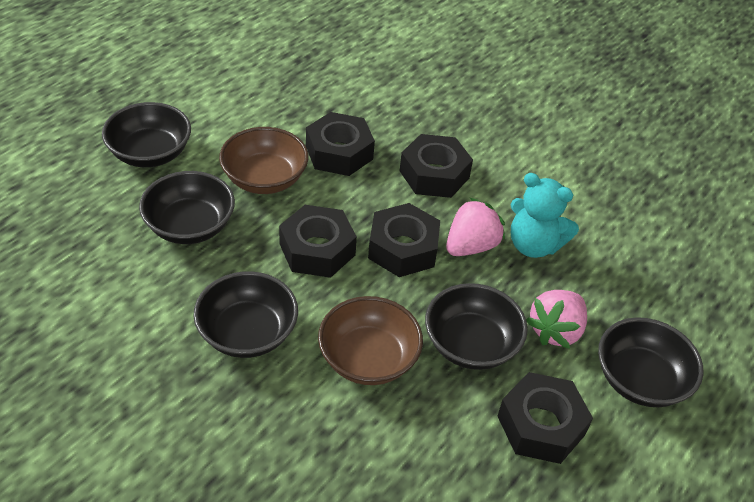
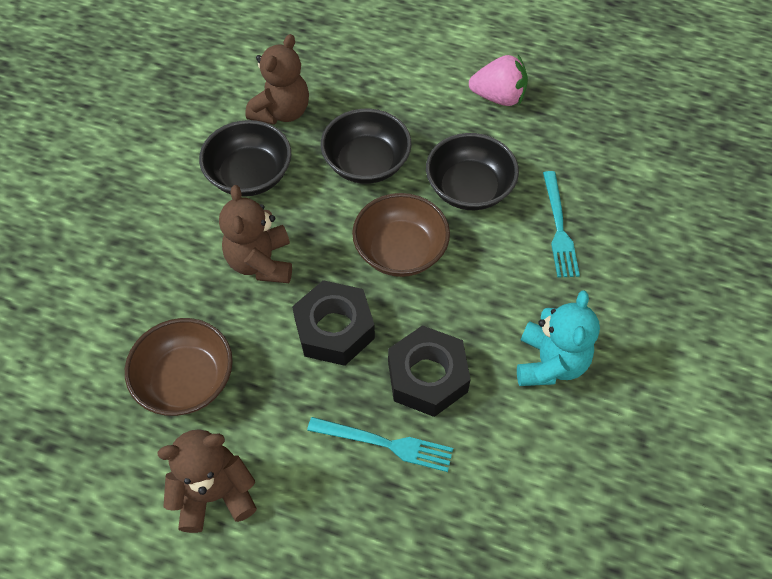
black bowl: [102,102,191,167] [139,171,235,244] [193,271,298,358] [425,283,528,370] [598,317,703,407] = 5 -> [199,120,291,197] [321,109,412,184] [426,133,519,210] = 3
black nut: [279,205,357,278] [306,112,375,176] [368,203,440,277] [400,134,473,198] [498,372,593,464] = 5 -> [292,280,375,366] [388,325,471,417] = 2
brown teddy bear: none = 0 -> [157,429,257,533] [219,185,292,283] [245,34,309,125] = 3
pink strawberry: [446,197,505,256] [526,290,587,349] = 2 -> [469,55,528,106] = 1
turquoise fork: none = 0 -> [307,417,453,472] [543,171,580,278] = 2

